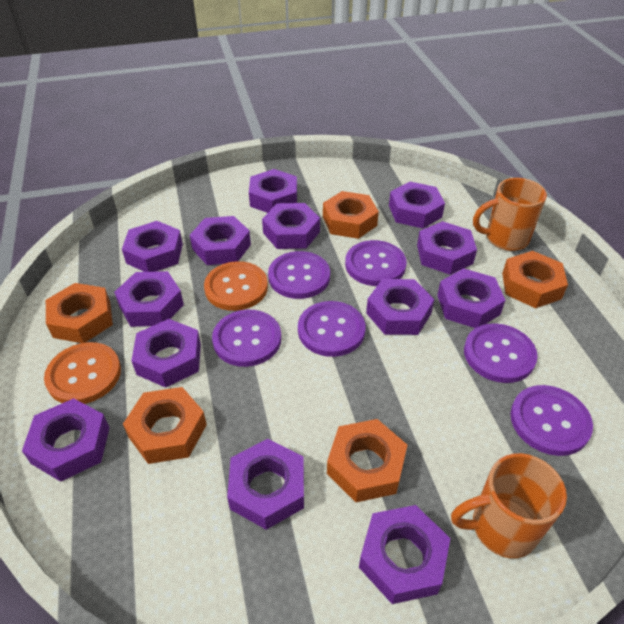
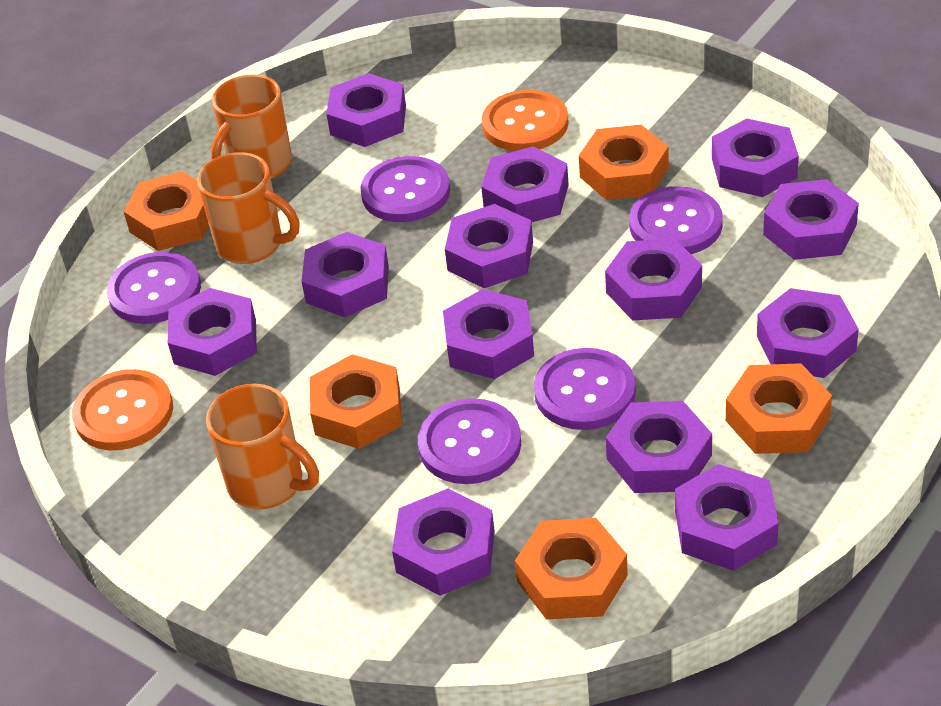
orange mug: [451,453,567,558] [473,178,547,251] = 2 -> [197,152,300,264] [206,384,319,509] [211,74,292,179] = 3
purple button: [212,310,281,367] [268,251,330,299] [298,301,365,357] [345,240,407,286] [464,323,538,383] [511,385,593,456] = 6 -> [107,252,201,324] [360,156,450,222] [418,398,521,484] [534,348,636,430] [629,186,723,254] = 5

